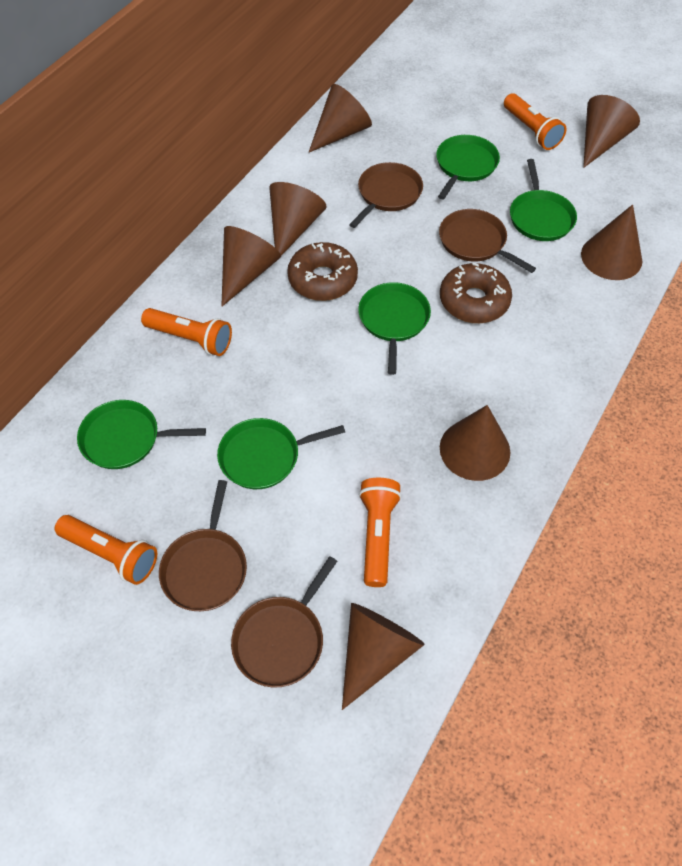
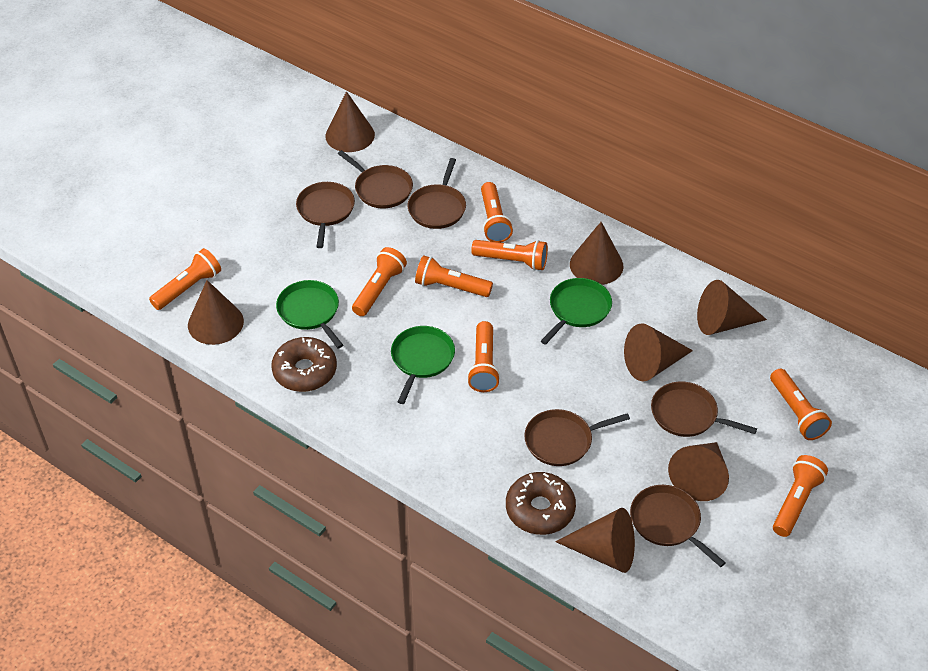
brown pan: [159,480,247,611] [231,556,337,688] [349,162,423,228] [439,209,536,273] = 4 -> [296,182,355,248] [338,150,413,208] [408,158,466,229] [524,409,630,466] [630,485,726,567] [651,382,757,437] = 6
green pan: [77,400,206,469] [217,418,345,489] [358,282,431,375] [436,135,500,199] [510,159,577,241] = 5 -> [276,280,343,348] [391,326,455,404] [541,278,612,345] = 3
orange flashlight: [55,515,157,585] [141,308,232,356] [359,478,402,587] [504,93,566,150] = 4 -> [149,248,221,310] [352,247,407,316] [415,255,493,297] [467,321,500,392] [471,240,548,271] [481,182,513,243] [770,369,832,440] [773,455,828,537] = 8

